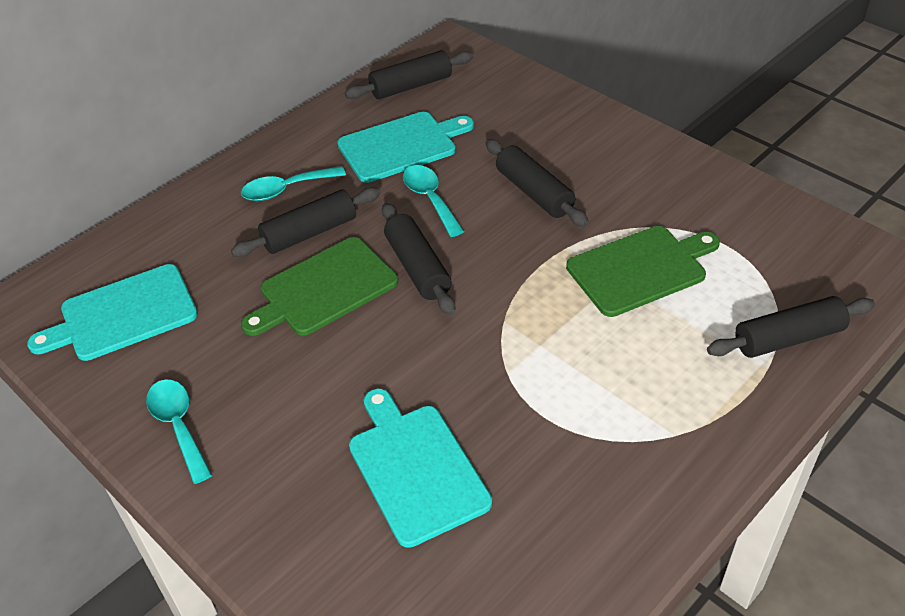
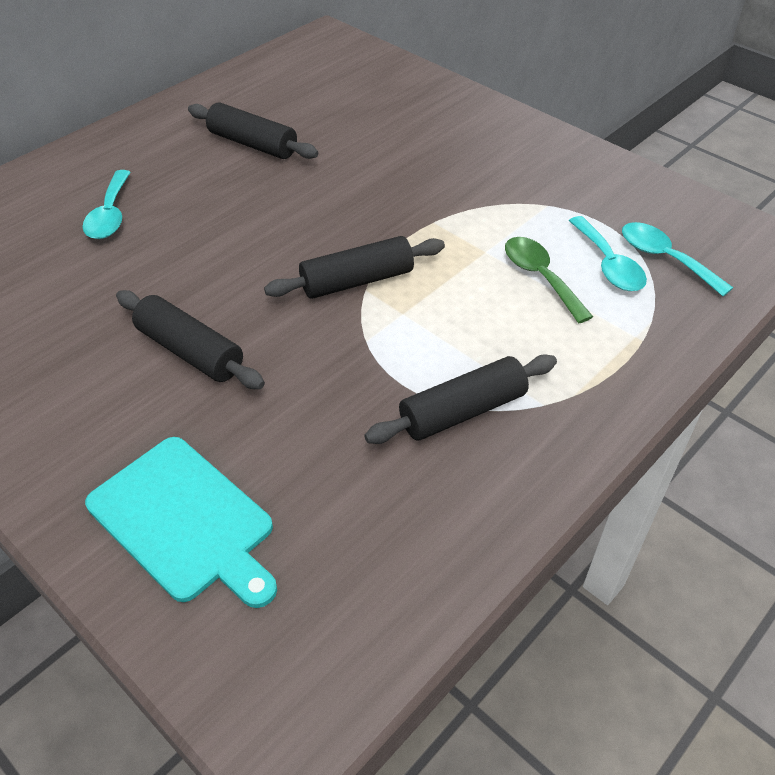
black rolling pin: [231,187,380,257] [345,50,474,99] [382,203,455,315] [486,139,589,227] [707,296,875,358] = 5 -> [116,290,265,389] [188,102,318,159] [264,236,445,299] [364,354,557,444] = 4
green cutting board: [241,237,398,336] [566,226,720,317] = 2 -> none = 0
green spoon: none = 0 -> [505,237,593,323] = 1
turquoise cutting board: [27,264,198,361] [337,112,474,183] [349,389,492,548] = 3 -> [85,437,277,608] = 1

